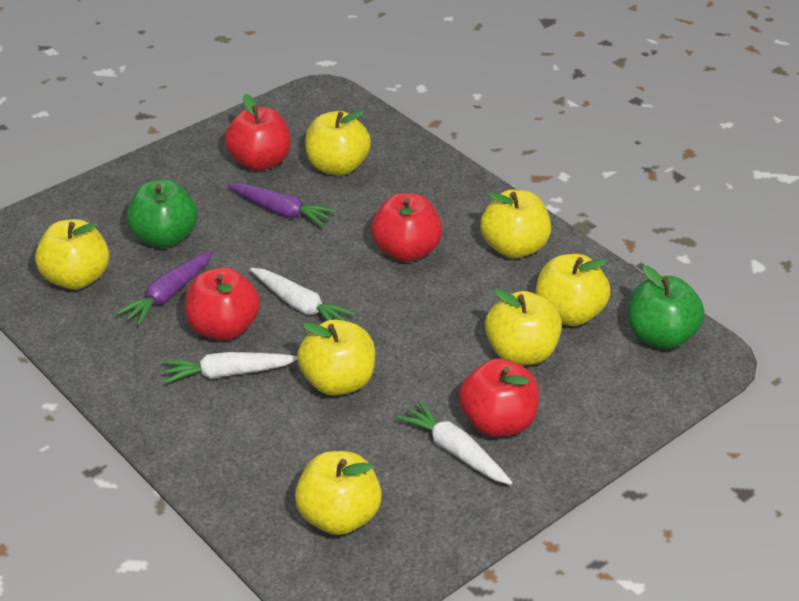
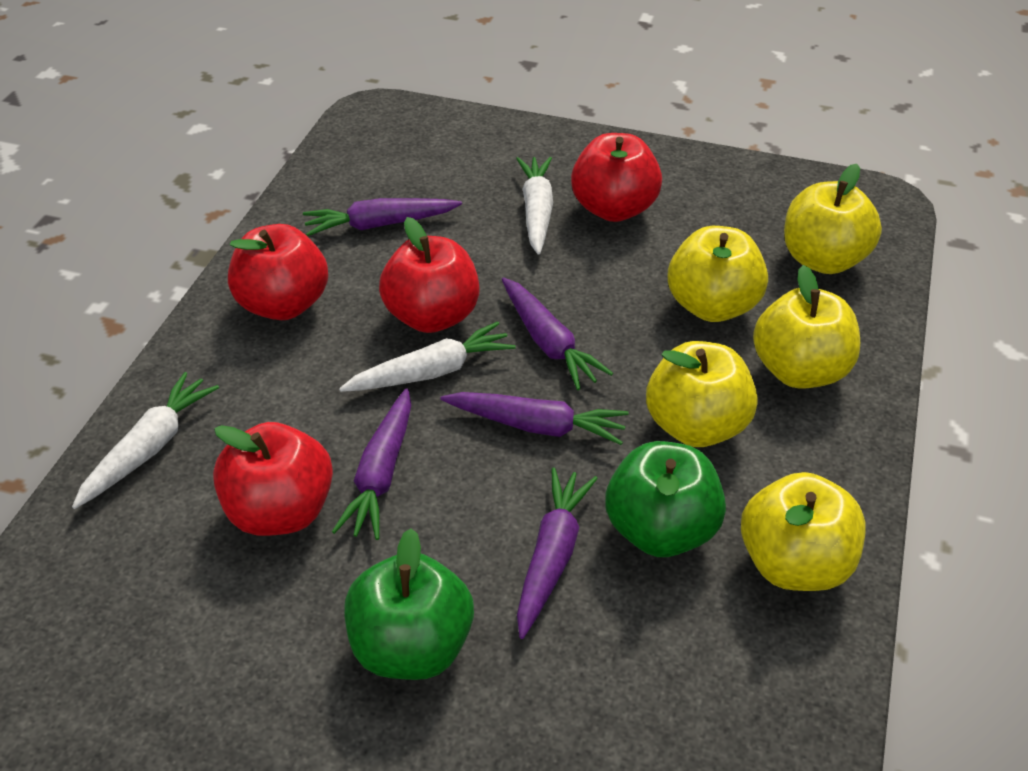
purple carrot: [116,251,213,326] [227,183,337,227] = 2 -> [303,198,462,236] [332,388,411,540] [440,392,629,445] [502,277,613,390] [517,468,598,639] = 5
yellow apple: [35,219,110,290] [295,451,382,535] [297,319,375,396] [305,110,371,176] [480,190,551,258] [485,289,562,365] [536,254,611,326] = 7 -> [646,341,758,447] [668,226,768,322] [741,472,866,591] [753,265,860,388] [784,164,882,274] = 5

